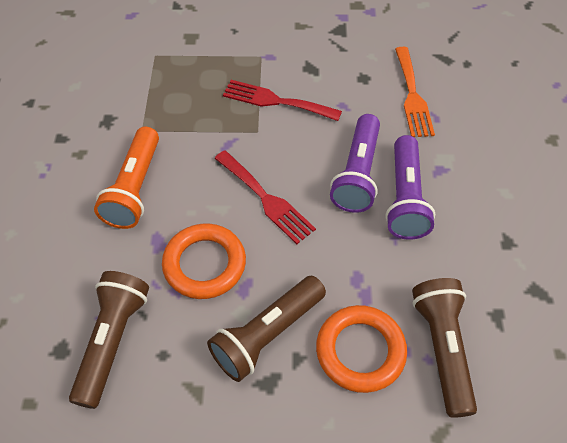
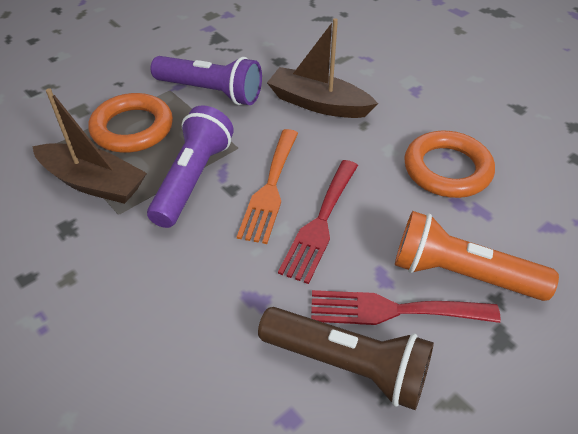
brown boat: none = 0 -> [32,88,147,204] [267,18,378,118] = 2
brown flashlight: [69,271,149,409] [207,276,326,382] [412,278,477,418] = 3 -> [258,307,434,410] = 1

